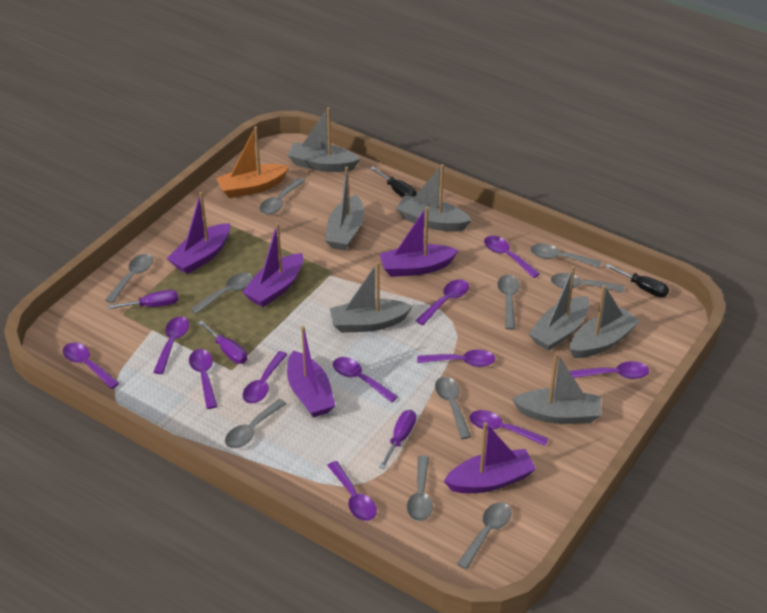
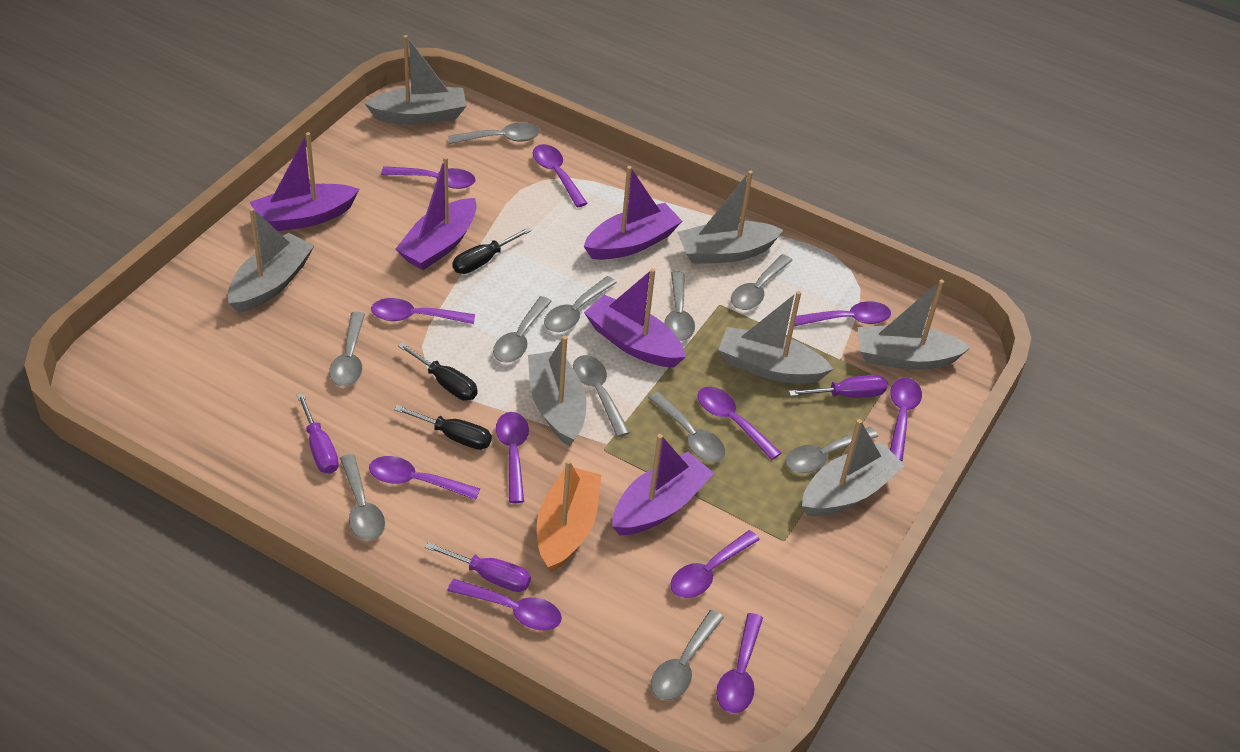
black screwdriver: [370,167,417,198] [605,264,669,297] = 2 -> [394,405,492,450] [398,342,478,401] [453,227,531,274] = 3
grey spoon: [105,254,153,304] [191,273,253,314] [225,399,287,448] [260,178,305,215] [407,456,433,521] [435,377,471,439] [457,502,512,569] [497,275,520,330] [531,243,601,268] [551,273,624,293] = 10 -> [329,312,365,387] [340,454,385,541] [448,122,540,144] [493,296,552,363] [544,276,617,332] [573,355,630,437] [648,392,725,462] [651,610,724,700] [664,271,695,341] [731,254,793,310] [786,427,878,473] = 11

